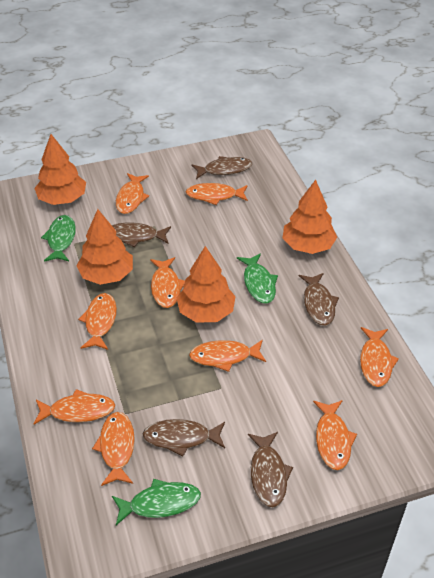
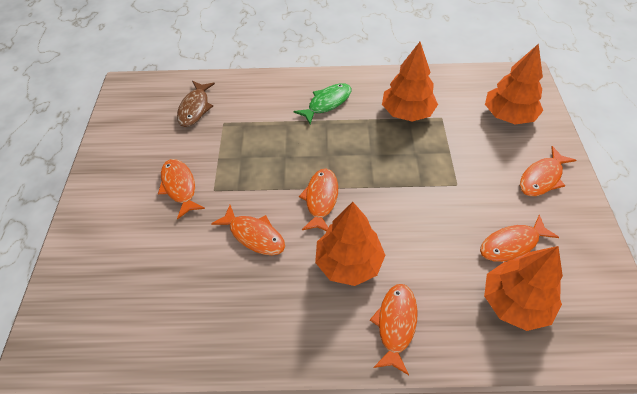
brown fish: [112,223,171,247] [143,419,225,456] [192,156,252,179] [248,432,293,507] [299,273,339,326] = 5 -> [177,81,215,127] = 1
green fish: [41,215,76,262] [112,479,201,525] [237,253,278,304] = 3 -> [294,83,351,124] = 1
orange fish: [34,389,115,425] [78,293,117,350] [92,412,135,486] [116,173,149,214] [150,257,185,308] [185,183,248,205] [189,340,266,372] [313,400,357,470] [360,327,399,387] = 9 -> [158,159,205,220] [211,205,285,255] [299,168,338,231] [370,284,417,375] [480,215,559,262] [520,146,576,196] = 6

